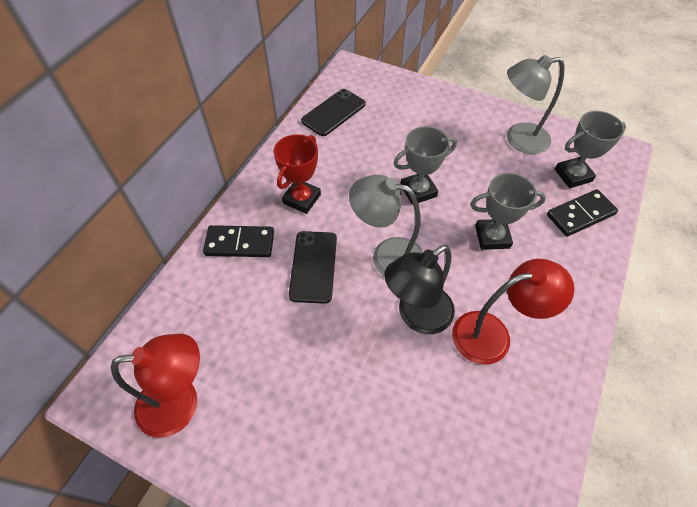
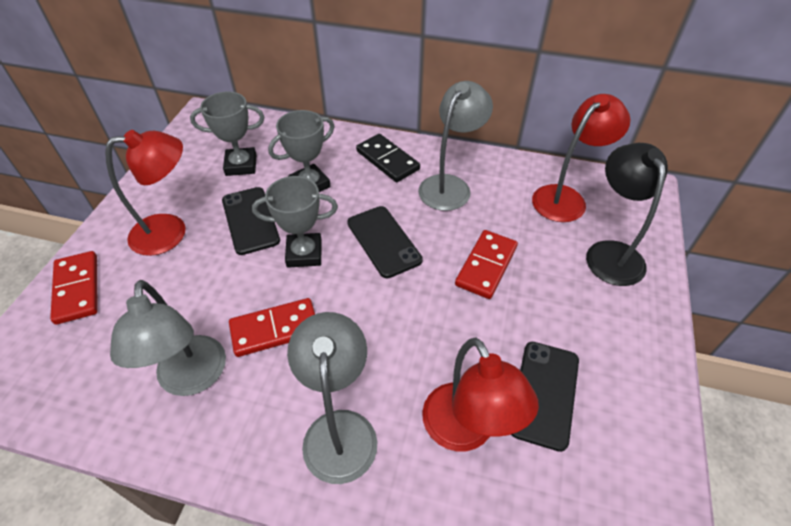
black domino: [203,225,274,257] [547,189,618,237] = 2 -> [356,134,420,182] = 1
black phone: [289,231,337,304] [301,89,366,136] = 2 -> [222,187,280,255] [347,206,423,278] [511,342,579,452] = 3
grey lamp: [349,175,423,276] [507,55,564,154] = 2 -> [110,280,226,396] [287,312,377,484] [418,81,493,211] = 3
red domino: none = 0 -> [50,251,98,325] [229,298,315,357] [455,230,518,299] = 3
red lamp: [111,334,200,438] [452,259,574,365] = 2 -> [105,130,186,256] [422,338,539,452] [532,94,630,222] = 3
red trophy: [274,134,321,214] = 1 -> none = 0

